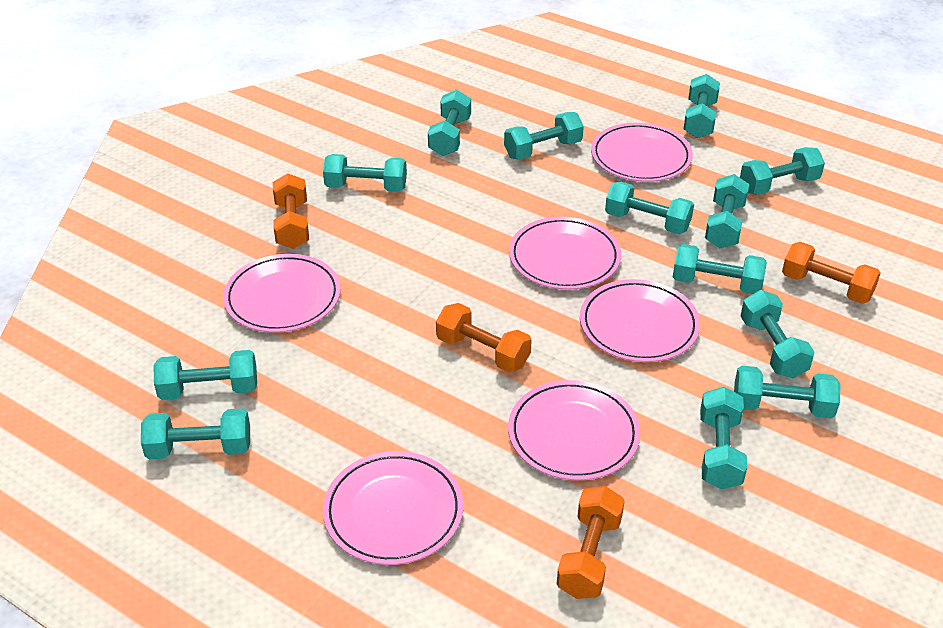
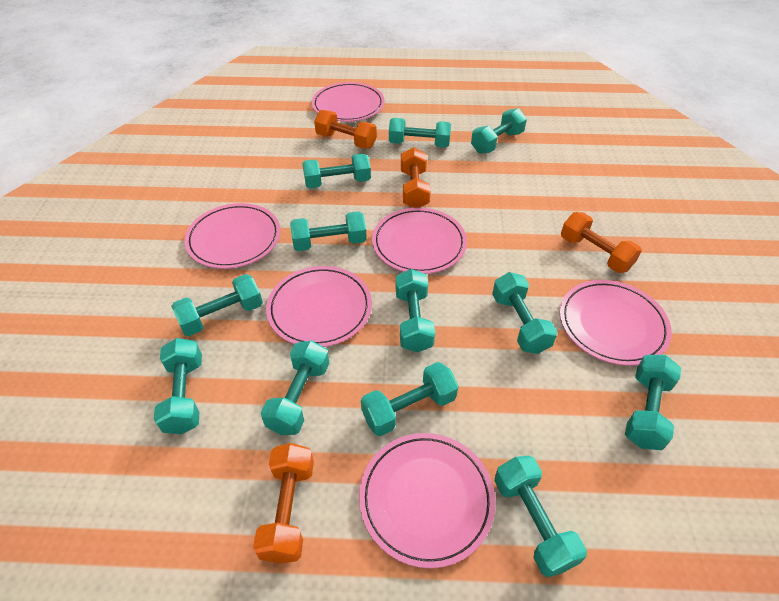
turquoise dumbbell: [141,408,250,459] [153,350,257,400] [323,154,407,192] [428,90,471,156] [504,112,584,159] [605,181,694,234] [673,244,767,294] [683,74,720,138] [700,387,747,490] [705,174,749,248] [734,366,841,418] [740,147,825,195] [741,290,814,379] = 13 -> [154,338,202,434] [171,274,263,336] [261,340,329,435] [290,211,367,251] [302,153,371,188] [361,362,459,436] [389,118,451,147] [396,269,435,352] [471,108,527,154] [492,272,557,354] [495,456,587,577] [625,355,681,450] = 12

